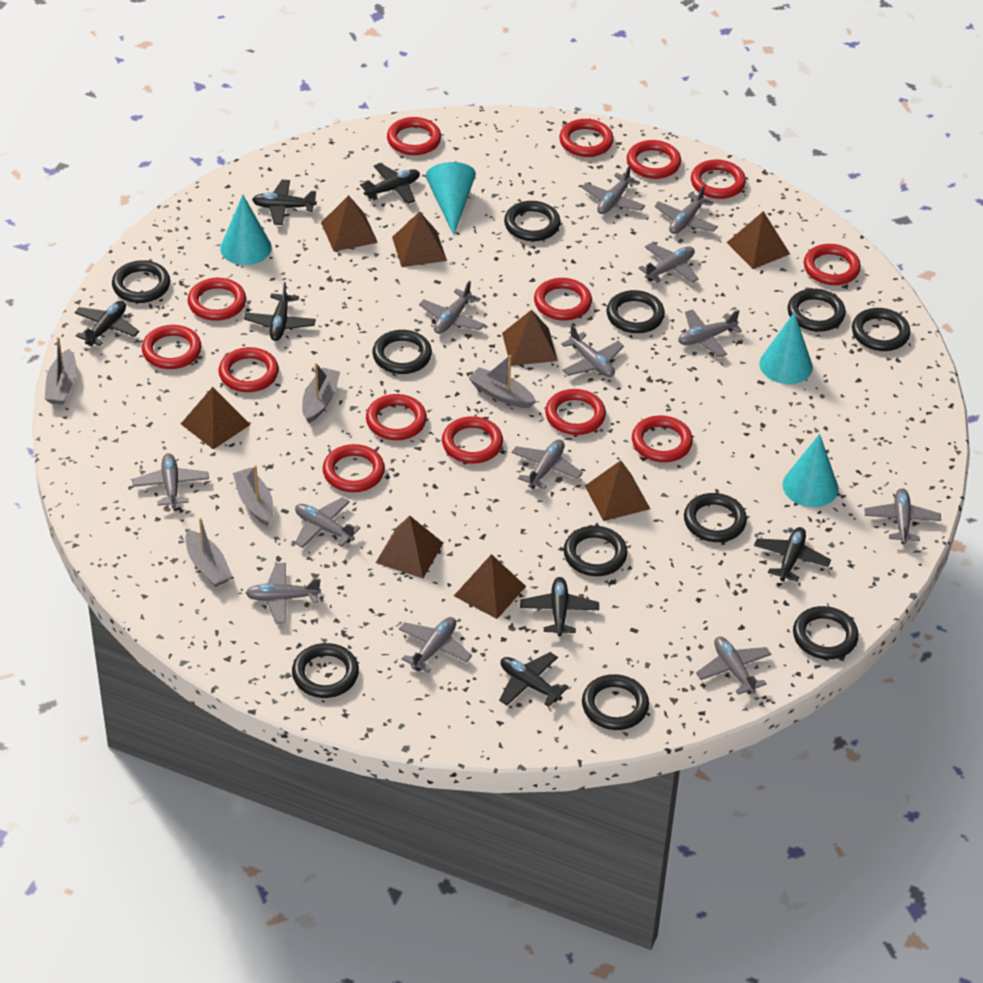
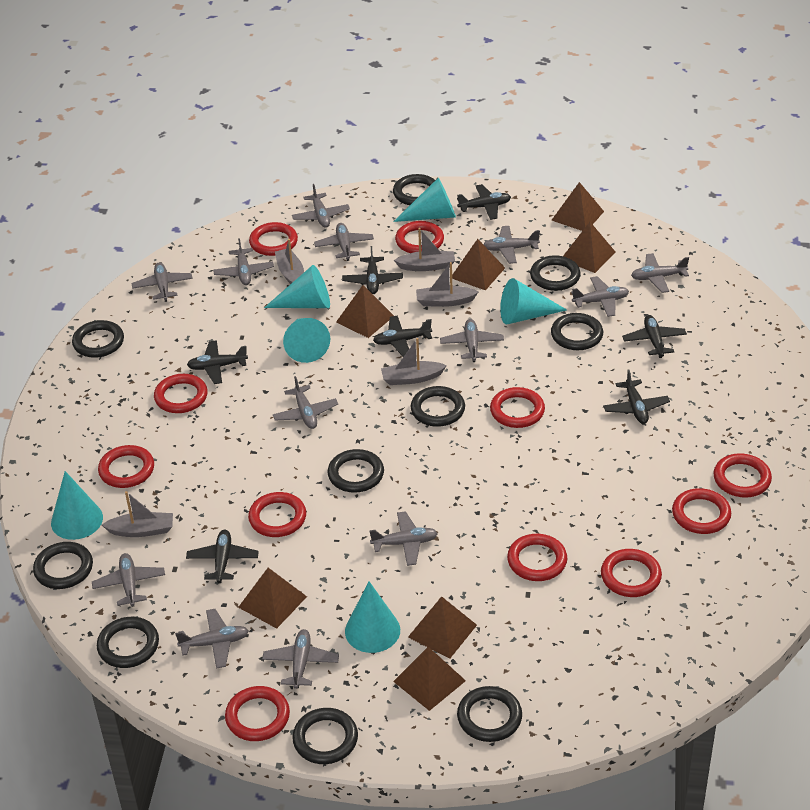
black ring: [112,260,170,303] [292,643,359,698] [372,330,432,374] [504,201,560,241] [564,526,628,576] [582,674,649,730] [606,290,665,333] [684,493,747,542] [787,289,846,332] [793,606,859,659] [852,308,911,351] = 11 -> [33,542,93,589] [72,320,124,358] [97,617,159,668] [292,708,358,764] [328,449,384,493] [393,174,435,205] [411,386,465,427] [457,686,522,742] [530,255,581,291] [551,313,603,350] = 10
brown pyramid: [181,387,250,449] [321,195,378,251] [376,516,443,578] [392,211,447,267] [454,554,526,619] [502,310,558,366] [585,460,650,521] [726,211,790,269] = 8 -> [238,568,307,629] [336,285,394,338] [393,647,466,711] [408,596,477,658] [452,239,505,290] [552,182,604,231] [563,222,615,273] = 7
red ring: [142,325,202,369] [187,278,246,321] [219,347,279,392] [323,444,385,492] [366,394,427,440] [387,117,441,155] [442,416,503,464] [534,278,592,320] [545,389,606,435] [559,119,614,157] [627,140,681,179] [632,415,693,462] [691,159,746,199] [804,244,861,285] = 14 -> [98,445,154,488] [154,374,208,413] [225,686,290,741] [248,492,306,537] [249,222,298,256] [395,221,444,253] [490,387,545,428] [507,534,567,581] [601,549,662,597] [672,488,731,534] [714,453,772,498] = 11
turquoise cone: [220,195,272,265] [426,162,476,235] [759,312,813,384] [783,434,838,507] = 4 -> [51,471,103,540] [264,265,330,308] [283,318,330,363] [345,581,400,653] [393,178,456,222] [500,278,567,324] = 6

